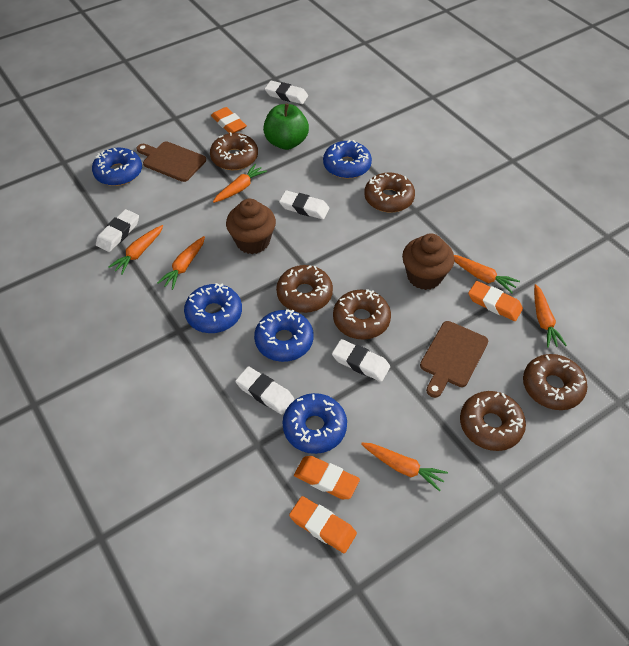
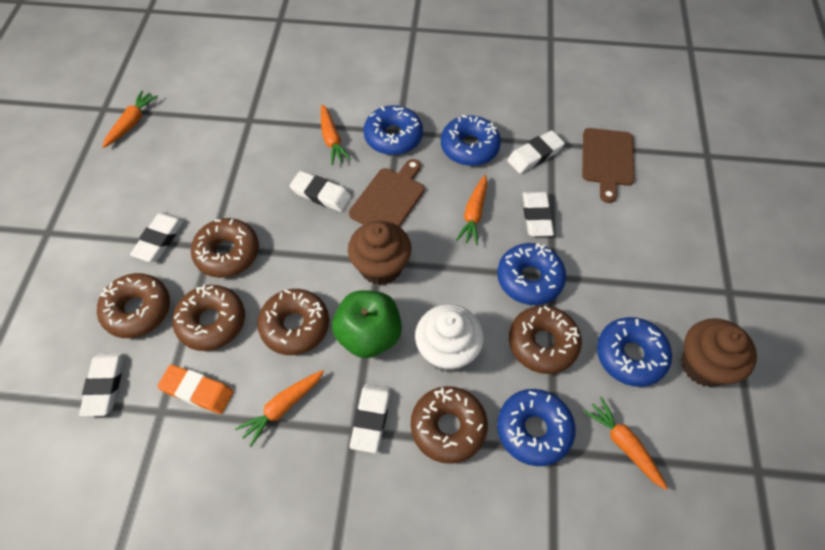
orange carrot: [108,225,163,275] [157,236,205,290] [213,164,267,203] [361,443,448,492] [454,255,520,293] [534,284,567,348] = 6 -> [102,90,158,148] [235,370,324,447] [321,104,351,165] [456,175,487,245] [583,397,668,490] = 5
orange eraser: [211,107,247,134] [289,496,357,553] [294,456,360,499] [468,281,523,321] = 4 -> [157,365,234,414] = 1
white cupcake: none = 0 -> [415,304,484,372] = 1
white eraser: [96,209,139,252] [235,366,294,414] [265,81,308,104] [279,190,329,219] [332,339,390,382] = 5 -> [79,353,124,416] [130,213,184,262] [289,171,351,212] [350,384,391,453] [507,130,565,174] [522,191,554,236] = 6

